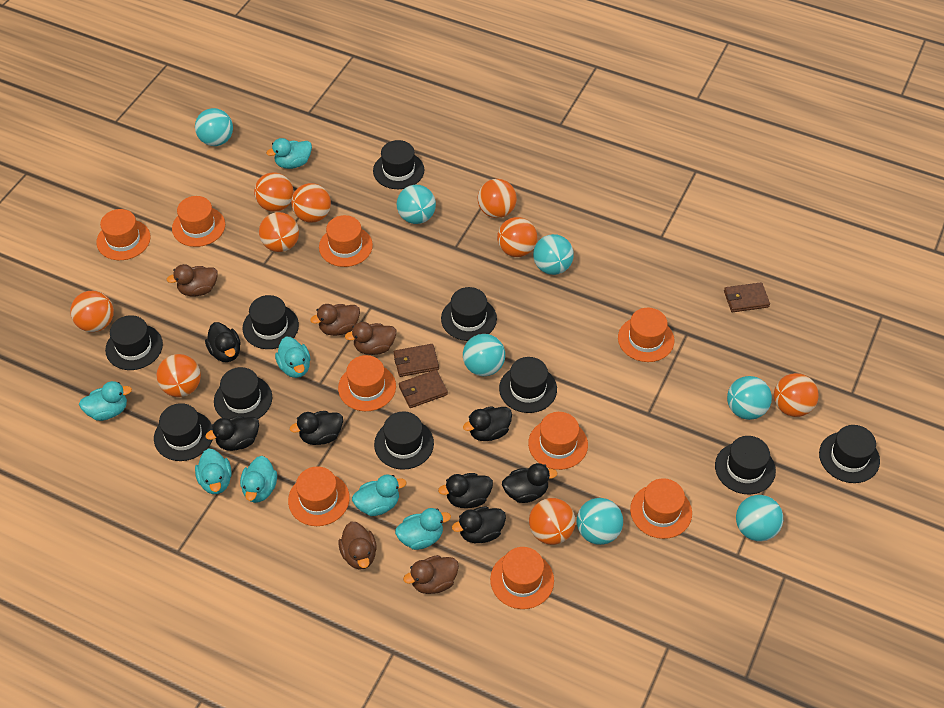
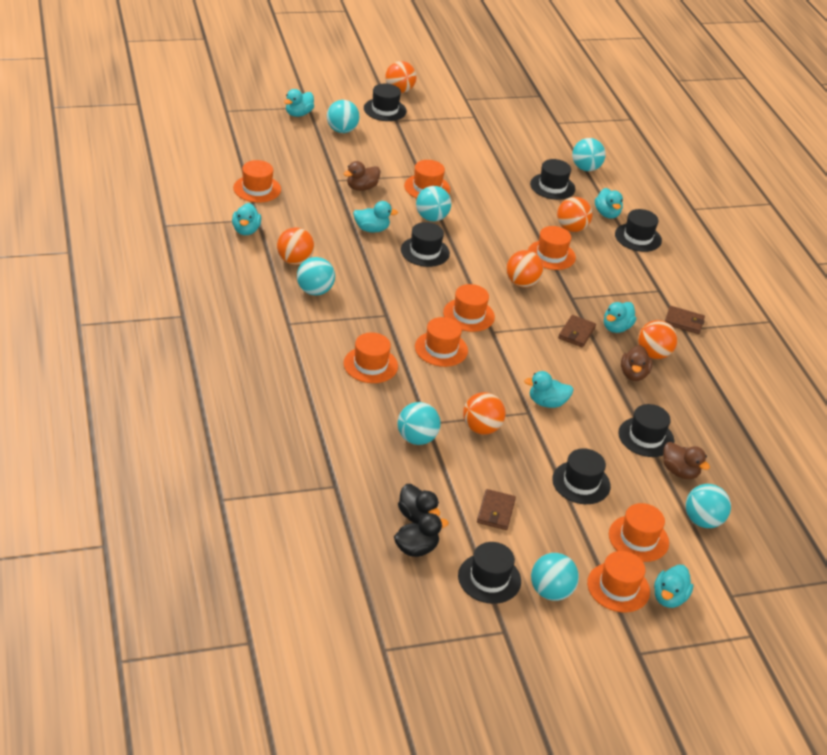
black duck: [205,322,241,362] [206,416,259,451] [290,411,343,445] [438,473,493,508] [452,506,506,543] [463,406,512,441] [502,463,558,503] = 7 -> [394,513,449,557] [398,484,440,524] = 2
black hat: [105,315,163,370] [154,403,213,461] [214,367,272,419] [242,295,299,349] [373,140,424,189] [374,411,434,470] [441,287,497,341] [499,357,557,413] [715,436,776,495] [819,425,880,483] = 10 -> [364,83,407,121] [401,222,450,267] [458,542,521,604] [530,159,575,200] [552,448,611,504] [615,209,662,252] [618,404,674,457] = 7
brown duck: [167,264,218,297] [310,304,360,336] [338,522,377,570] [345,322,396,355] [403,555,459,594] = 5 -> [344,161,381,191] [621,345,653,381] [663,442,710,479] = 3
orange ball: [70,291,114,332] [157,354,201,397] [254,173,294,212] [259,212,299,252] [291,183,331,223] [478,179,517,218] [497,217,537,257] [529,498,575,545] [774,373,819,417] = 9 -> [277,227,314,265] [385,61,416,93] [463,392,505,435] [506,250,544,287] [557,197,593,232] [638,320,677,359] = 6
orange hat: [96,209,151,260] [172,196,225,247] [288,466,350,526] [319,215,373,267] [338,355,396,411] [490,547,554,609] [528,412,588,470] [618,308,674,362] [630,478,692,539] = 9 -> [233,160,281,203] [343,333,398,383] [404,160,450,198] [415,317,468,367] [443,284,495,332] [528,226,576,270] [587,551,650,612] [609,503,669,562] = 8

